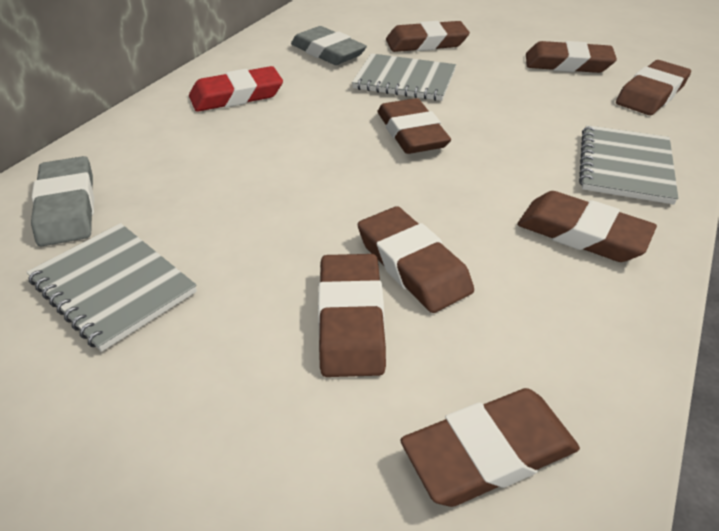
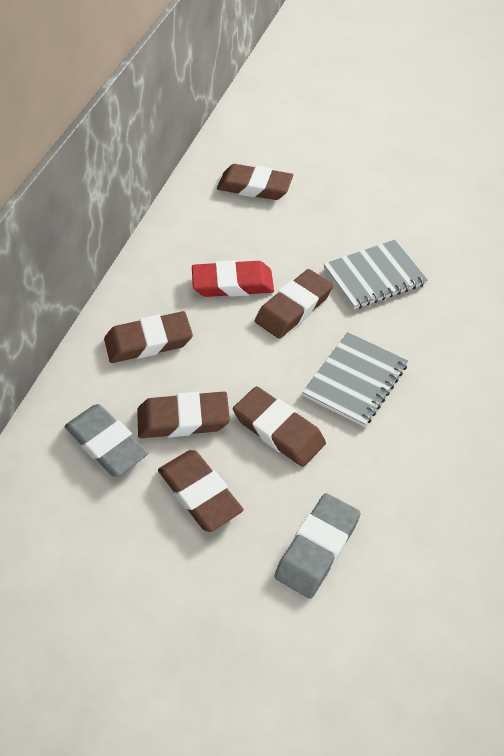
brown eraser: [318,254,386,377] [358,206,474,313] [378,98,451,154] [386,21,470,52] [401,388,580,507] [517,191,657,262] [526,41,617,73] [616,60,691,115] = 8 -> [104,311,193,363] [137,392,230,438] [158,450,244,532] [217,164,293,200] [233,386,326,467] [255,269,333,339] = 6
grey notebook: [27,223,197,352] [352,53,456,101] [579,125,678,204] = 3 -> [302,332,408,427] [324,240,428,309] = 2

